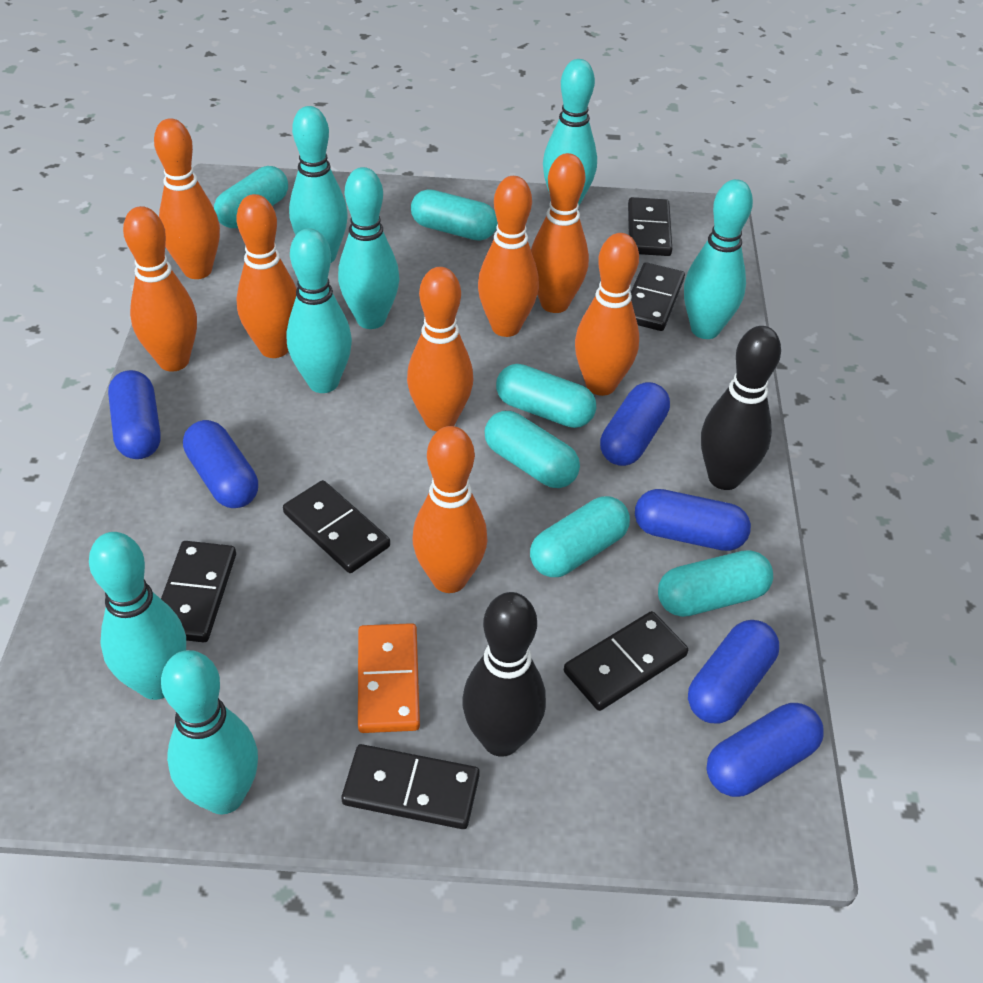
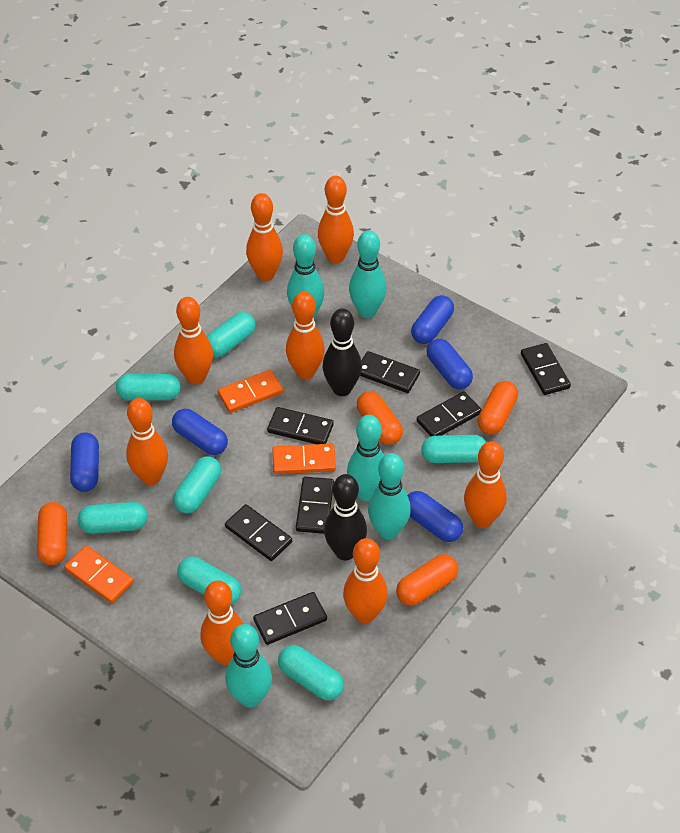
black domino: [161,541,236,642] [283,480,390,573] [341,744,480,829] [564,611,688,711] [628,197,672,256] [631,262,685,331] = 6 -> [225,504,292,561] [253,592,327,645] [267,407,334,444] [296,477,334,534] [360,351,420,393] [417,391,482,436] [521,343,571,395] = 7
blue capsule: [108,370,161,459] [183,420,258,508] [600,382,670,466] [635,489,751,551] [688,620,779,724] [707,703,824,797] = 6 -> [70,432,99,492] [172,409,228,455] [407,491,463,542] [411,295,454,344] [427,339,473,389] = 5
orange capsule: none = 0 -> [37,502,67,565] [357,391,403,445] [396,554,458,606] [478,381,518,435] = 4
orange domino: [358,623,420,733] = 1 -> [64,546,134,603] [218,370,283,413] [272,444,336,474] = 3
turquoise bowling pin: [89,532,186,700] [161,650,258,814] [286,228,352,393] [289,106,348,263] [338,167,399,329] [543,59,597,206] [684,179,753,339] = 7 -> [225,624,272,708] [287,234,324,318] [347,415,384,502] [349,230,386,318] [368,453,411,540] = 5
turquoise capsule: [214,166,288,228] [411,189,498,241] [485,411,580,488] [496,364,596,428] [530,496,630,577] [658,550,773,617] = 6 -> [78,502,148,534] [116,374,181,400] [173,456,221,514] [177,557,241,604] [207,312,255,358] [278,645,344,700] [421,435,486,463] = 7

